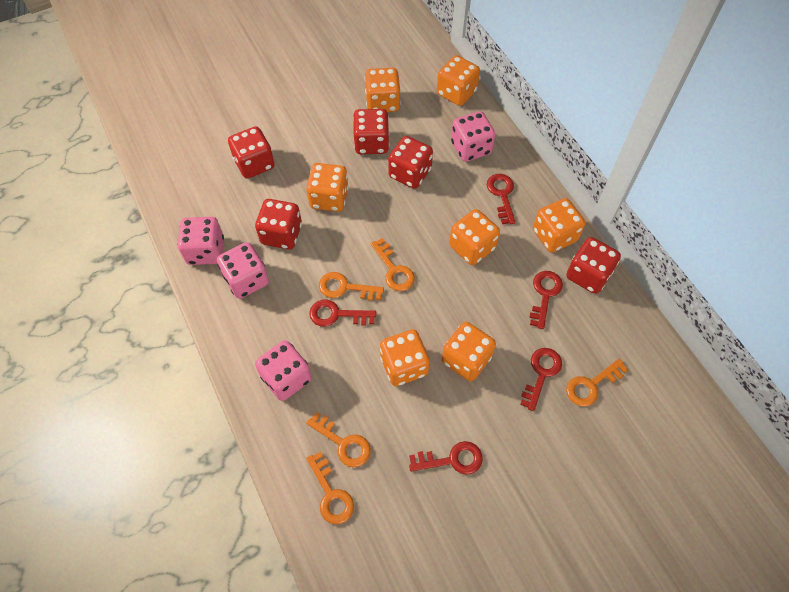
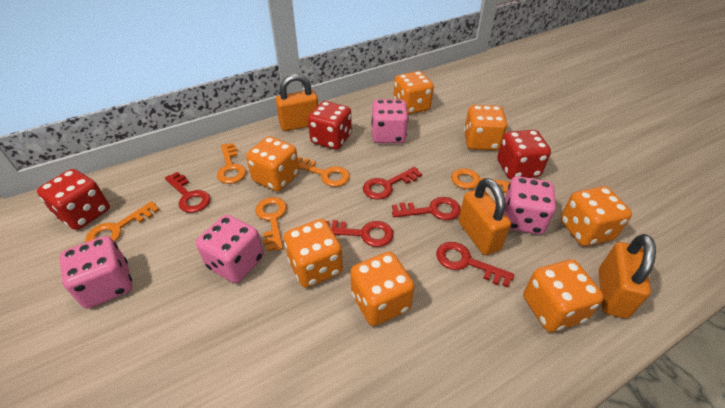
orange padlock: none = 0 -> [276,74,318,131] [458,178,511,255] [599,234,656,318] = 3
red dice: [228,126,275,179] [255,199,302,250] [353,109,389,154] [388,136,433,189] [566,237,621,294] = 5 -> [37,169,110,230] [308,101,352,150] [497,130,551,179] = 3

